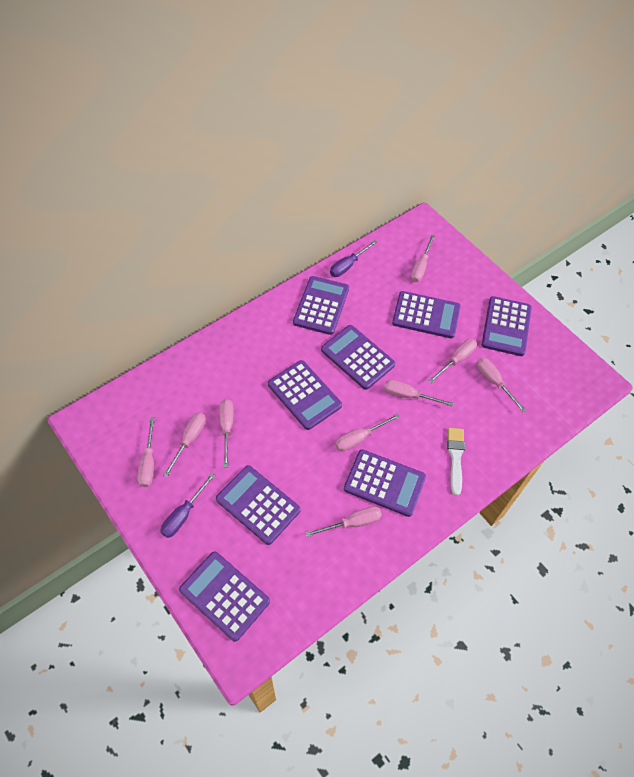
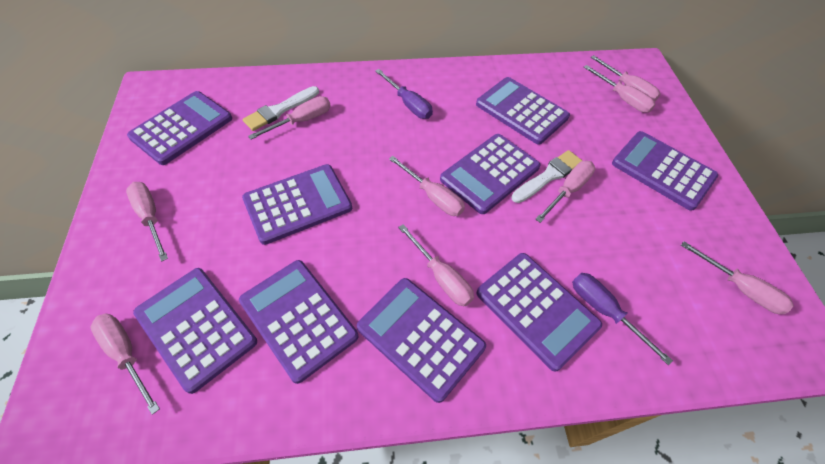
purple calculator: [179,551,270,642] [216,465,301,545] [268,360,342,430] [293,276,349,335] [321,325,395,390] [344,449,426,517] [392,291,460,338] [482,296,532,356] = 8 -> [127,91,232,165] [133,268,257,394] [239,260,358,384] [242,164,352,245] [357,278,486,403] [440,134,540,214] [476,77,570,144] [477,253,602,372] [612,131,718,211] = 9
white brush: [447,428,465,496] = 1 -> [243,86,319,131] [511,150,582,203] = 2

